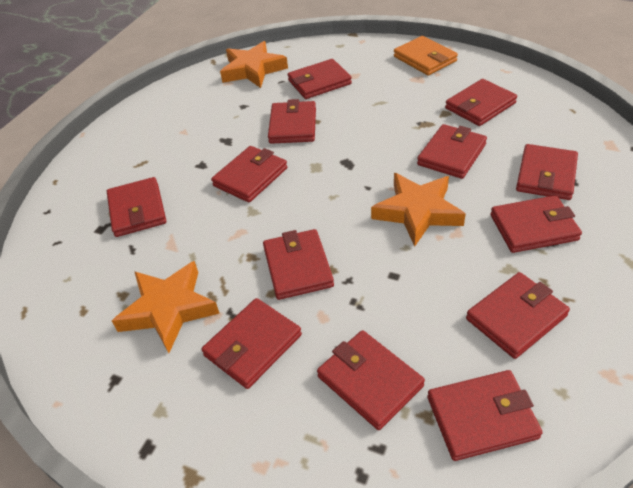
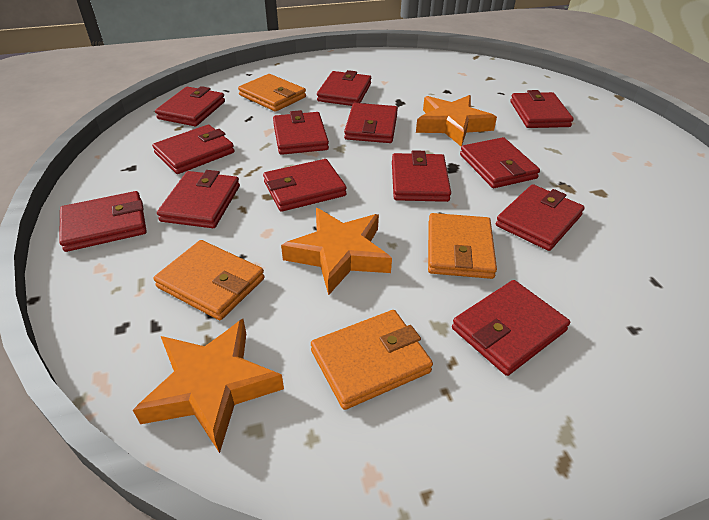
orange wallet: [394,36,458,75] = 1 -> [153,240,265,320] [238,74,306,112] [311,310,433,410] [428,213,497,279] = 4

